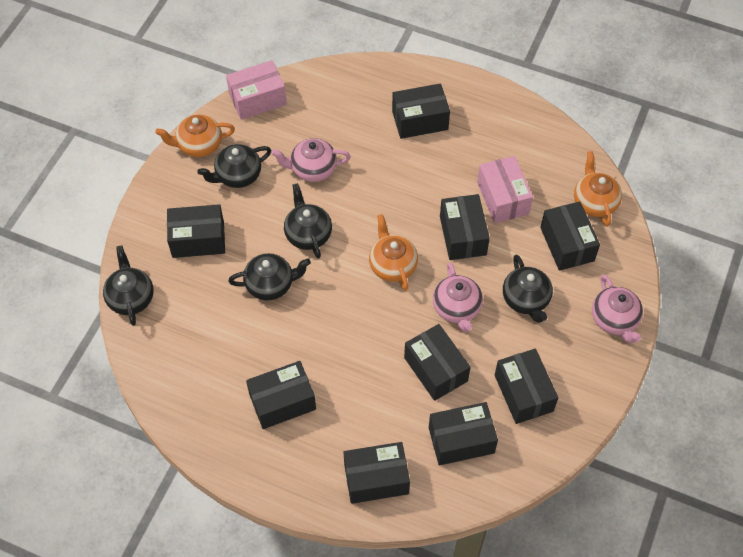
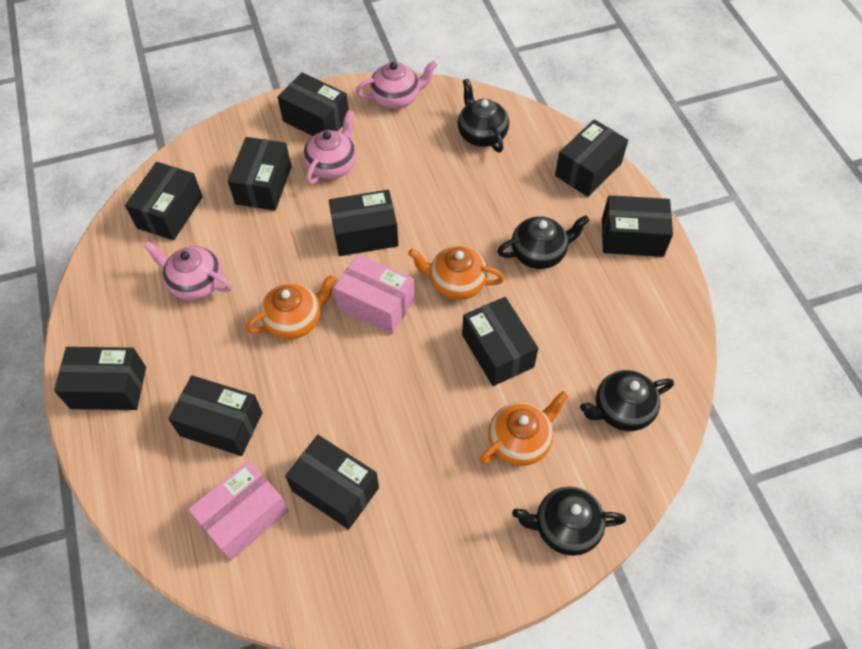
black box: [167,204,225,258] [246,361,316,429] [344,442,410,504] [392,83,450,139] [404,324,471,401] [429,402,498,465] [440,194,490,260] [495,348,558,424] [540,201,600,271] = 9 -> [54,347,146,410] [125,162,203,240] [168,375,262,456] [228,137,291,211] [278,72,349,136] [285,435,379,529] [329,190,398,256] [462,297,538,386] [555,119,628,197] [602,195,673,257] = 10
black teapot: [103,245,154,326] [197,144,271,188] [228,253,311,300] [284,183,332,259] [503,255,553,323] = 5 -> [458,79,509,152] [497,215,590,269] [512,486,626,556] [580,370,674,431] = 4

